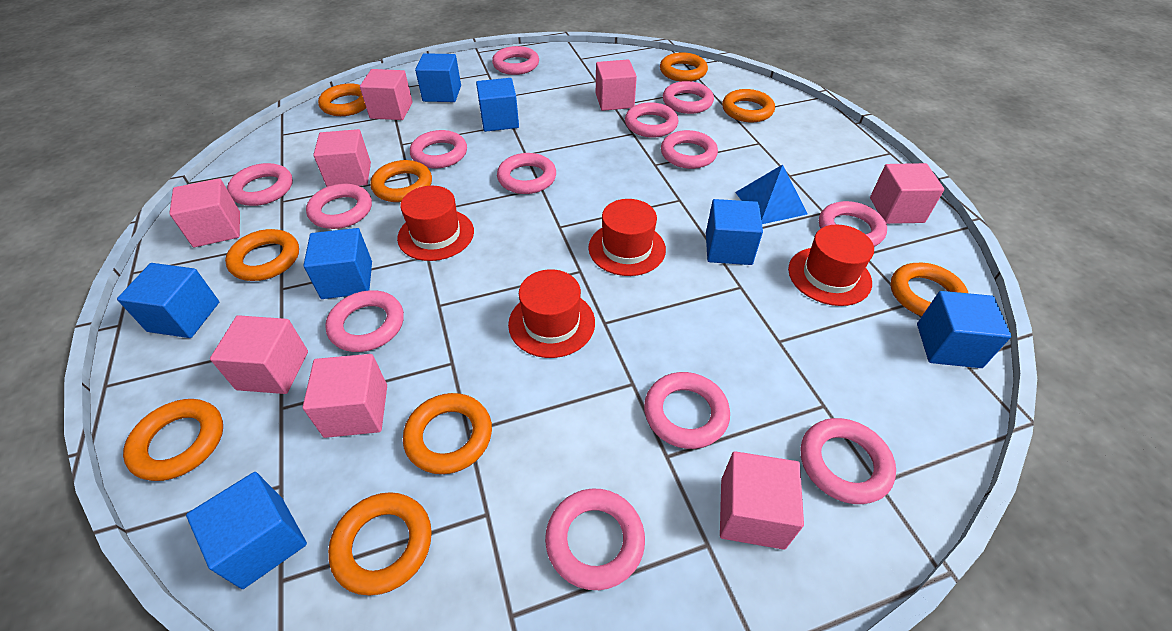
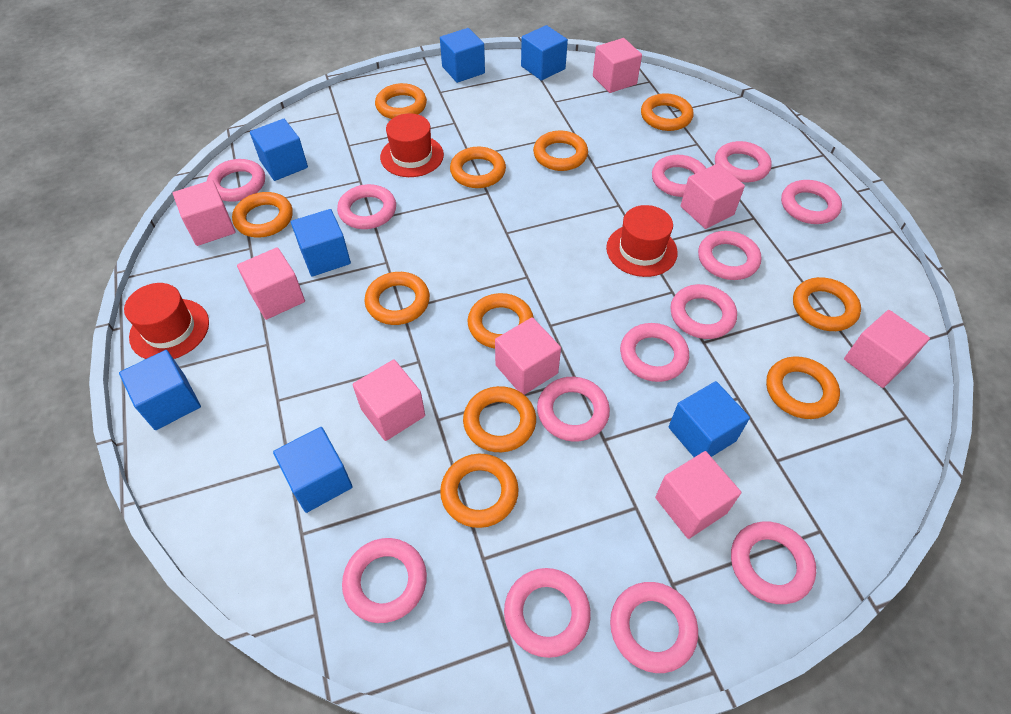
blue pyramid: [735,164,808,224] = 1 -> none = 0
orange ring: [123,399,223,481] [225,229,299,281] [318,83,366,116] [328,492,432,595] [370,160,432,202] [403,393,492,474] [660,52,708,82] [722,89,775,123] [891,263,968,316] = 9 -> [232,192,293,237] [364,272,430,325] [375,83,427,119] [440,454,519,528] [450,146,506,188] [463,386,536,452] [467,293,534,349] [533,131,588,171] [641,93,694,131] [766,356,840,419] [793,277,861,331] = 11
red hat: [397,186,474,261] [508,269,595,358] [588,199,666,276] [788,225,874,306] = 4 -> [124,283,209,359] [380,113,444,177] [606,205,678,277] = 3

